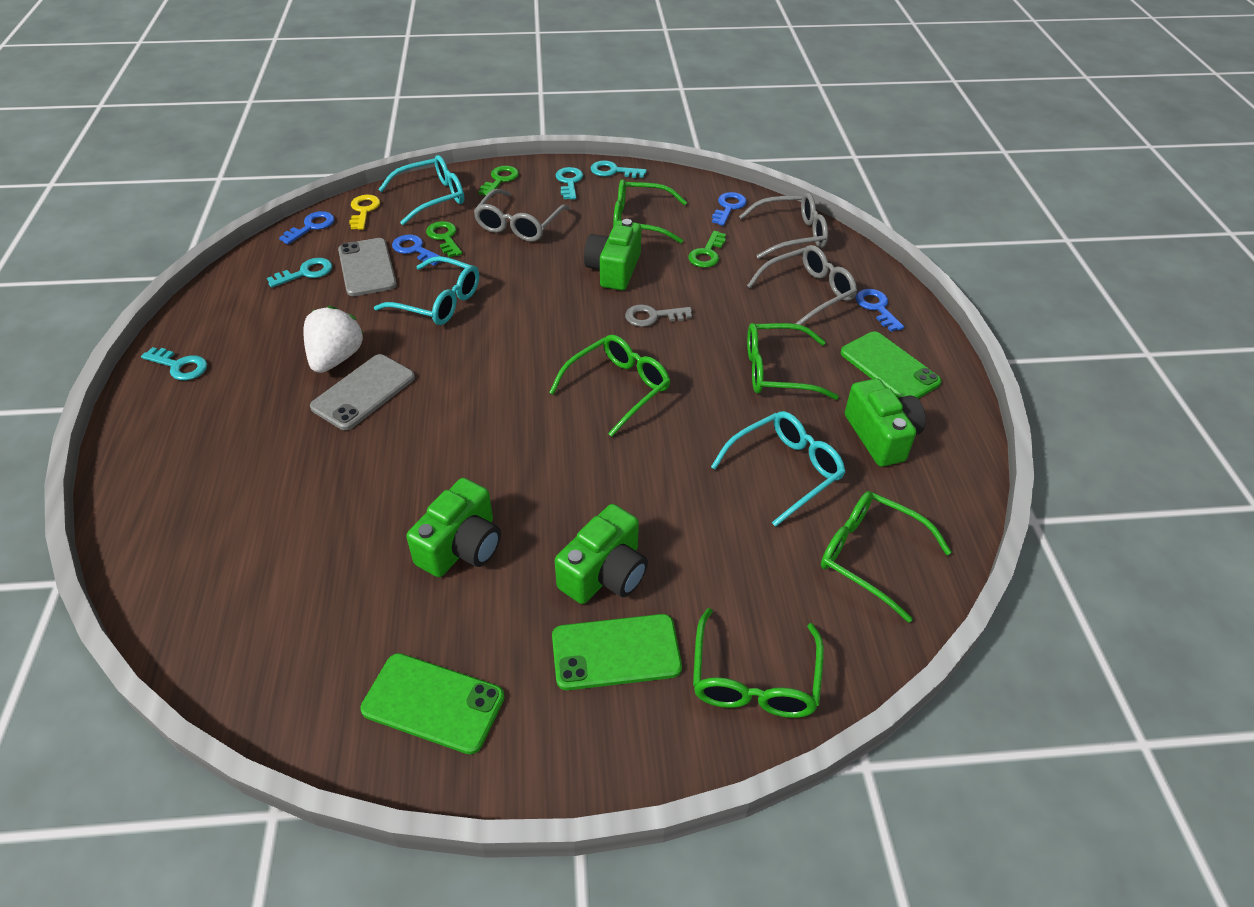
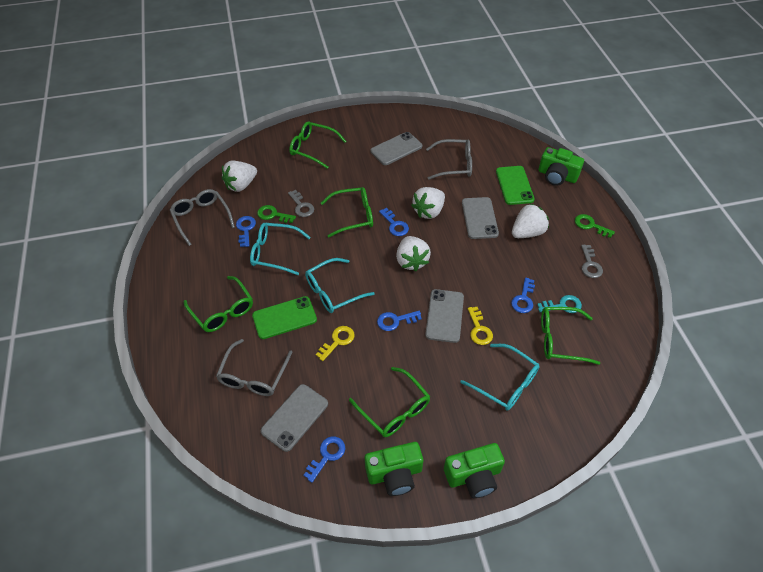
blue key: [279,211,334,244] [392,234,441,266] [712,192,747,226] [855,289,904,332] = 4 -> [236,216,256,247] [304,436,345,483] [377,311,422,331] [379,208,409,236] [511,278,535,313] = 5
green camera: [406,478,501,577] [555,504,648,604] [584,219,641,290] [845,378,926,467] = 4 -> [365,442,423,496] [444,443,505,498] [539,147,584,186] = 3
green key: [426,221,462,257] [479,166,519,196] [688,231,726,268] = 3 -> [257,205,296,223] [575,214,615,238] = 2
green phone: [361,653,505,755] [552,614,682,690] [840,331,942,399] = 3 -> [252,296,317,339] [496,166,535,205] = 2
grey key: [625,304,692,327] = 1 -> [288,190,314,217] [581,245,603,278] = 2
grey phone: [310,354,415,430] [338,238,397,296] = 2 -> [261,384,328,452] [371,132,422,165] [425,289,464,343] [462,197,499,239] = 4
turquoise key: [141,347,207,380] [267,258,332,288] [556,167,583,200] [591,160,647,178] = 4 -> [537,295,582,313] = 1
white strawberry: [303,306,364,373] = 1 -> [222,161,257,192] [396,236,431,272] [411,187,445,219] [512,204,549,238] = 4
yellow key: [349,195,380,230] = 1 -> [316,326,355,361] [468,307,493,345] = 2

